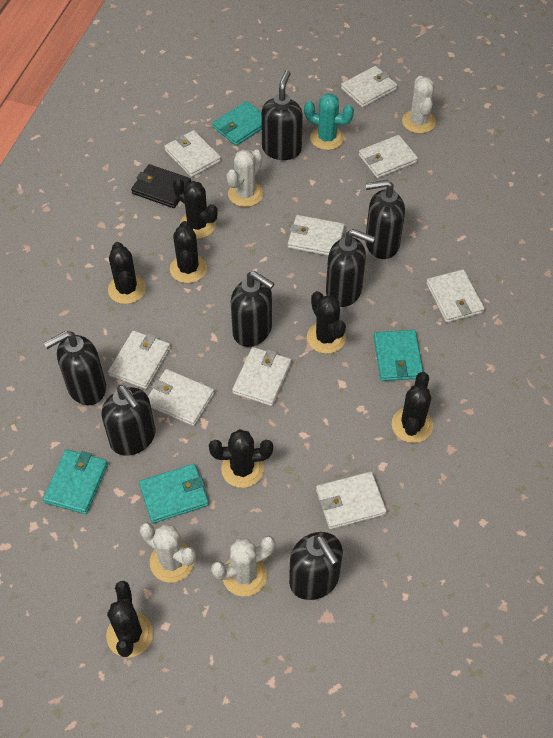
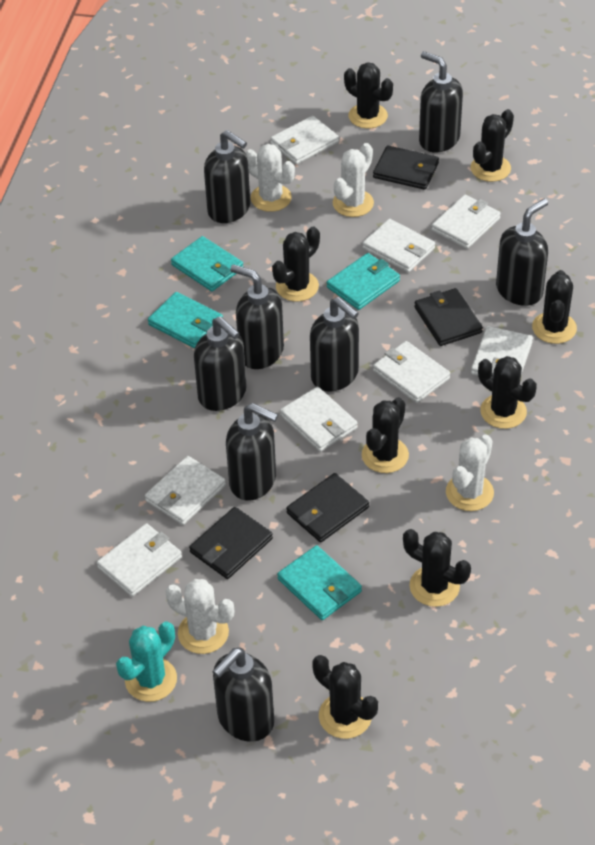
black cactus: [106,581,153,657] [108,242,146,304] [170,221,207,283] [173,178,218,239] [209,429,273,488] [307,291,346,354] [392,372,433,443] = 7 -> [272,227,320,302] [312,655,378,739] [344,62,393,128] [362,397,409,473] [403,529,471,607] [470,109,514,182] [478,356,537,429] [532,270,577,344] = 8
black soap dispenser: [44,331,106,405] [102,385,156,456] [231,271,275,347] [261,70,303,160] [289,532,343,600] [326,229,375,307] [365,180,405,259] = 7 -> [194,316,247,411] [204,130,250,223] [212,648,274,742] [226,403,278,501] [230,264,284,369] [310,297,359,392] [419,51,463,152] [496,199,548,306] = 8
black wallet: [131,164,191,208] = 1 -> [189,507,273,579] [286,473,369,543] [373,145,439,190] [414,288,483,346] = 4
white wallet: [108,330,171,389] [148,369,214,426] [164,130,221,177] [232,347,291,406] [288,215,345,256] [316,472,387,529] [341,66,397,108] [359,135,418,178] [426,269,485,323] = 9 -> [97,523,182,597] [145,456,226,525] [270,116,339,164] [280,387,358,452] [362,219,435,272] [373,341,450,403] [431,195,501,249] [471,326,533,376] = 8

